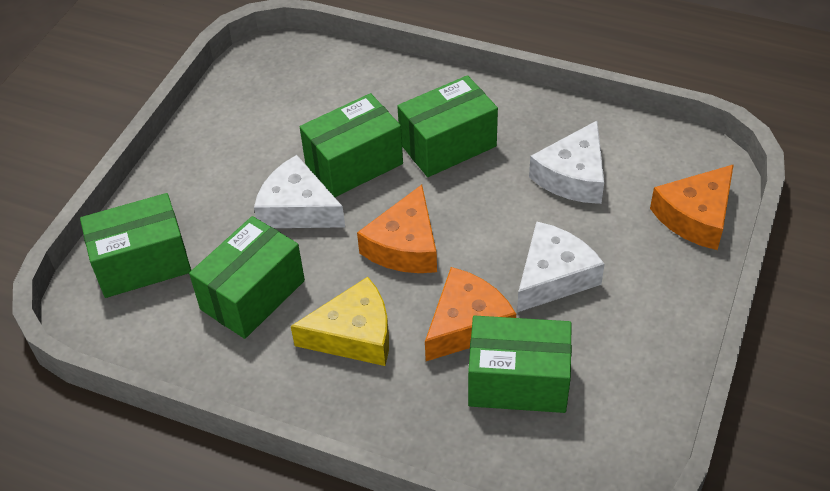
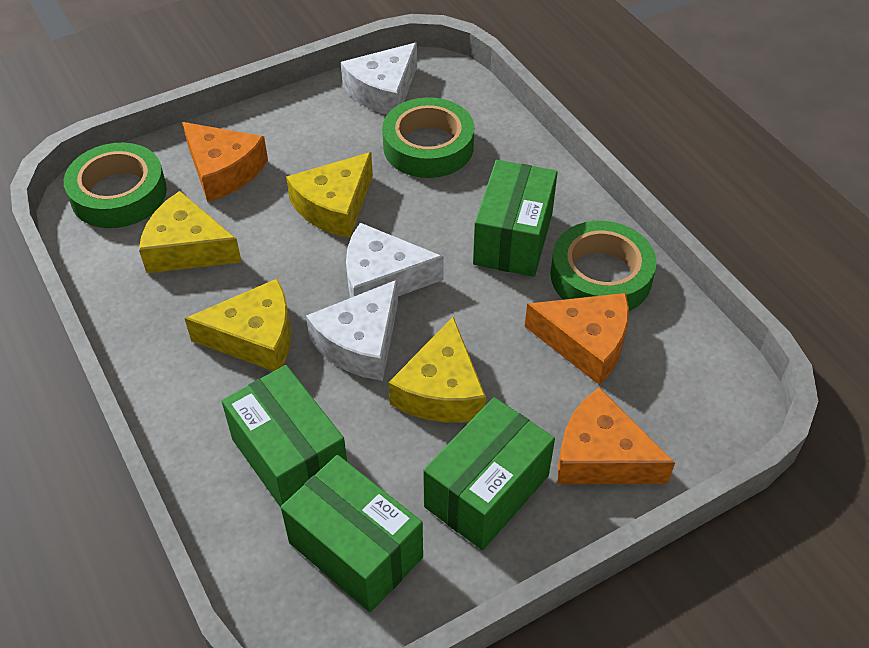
green box: [80,193,191,298] [189,216,305,339] [300,93,403,197] [397,75,498,177] [468,316,572,413] = 5 -> [222,365,347,508] [281,455,423,612] [423,397,555,550] [473,160,558,277] = 4
green tape: none = 0 -> [64,143,167,228] [382,97,474,178] [550,221,657,311] = 3
yellow cheese: [291,277,389,366] = 1 -> [139,191,242,273] [184,279,291,371] [286,152,373,238] [388,317,486,423] = 4

